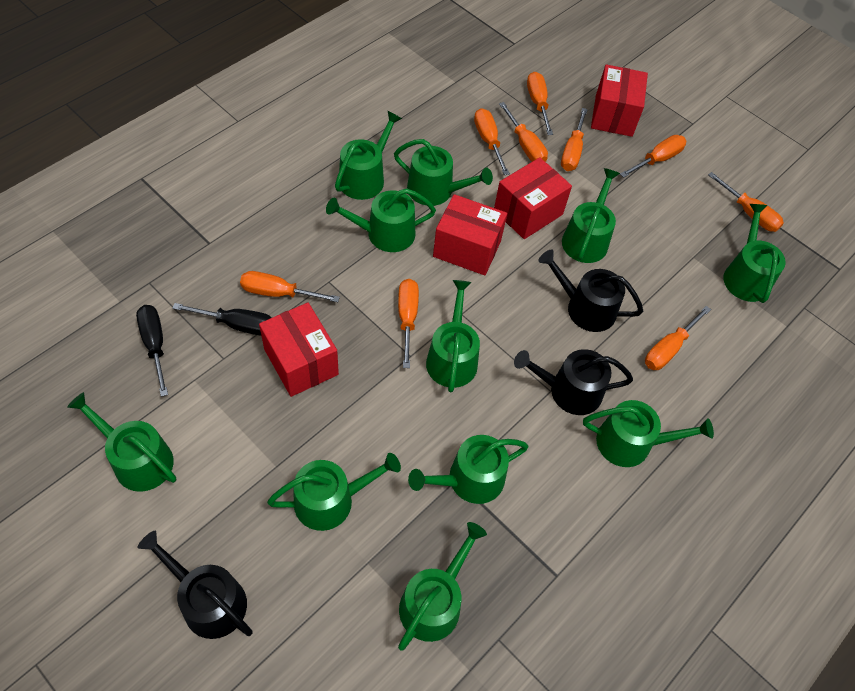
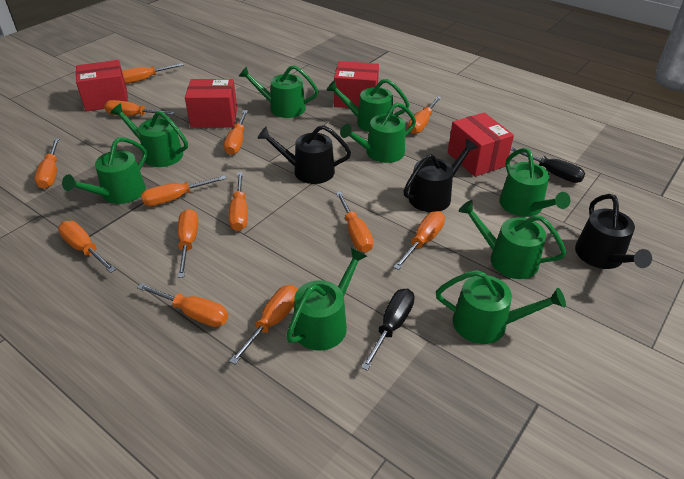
green watering can: [67,392,176,492] [267,453,401,531] [326,188,436,252] [335,111,402,200] [394,139,493,206] [398,522,487,650] [408,435,528,504] [426,280,480,393] [562,168,620,263] [583,400,714,467] [723,204,786,303] = 11 -> [62,137,147,204] [110,104,188,167] [239,65,319,118] [286,248,367,351] [326,79,410,132] [340,103,416,163] [436,270,566,344] [459,200,566,279] [499,148,570,217] = 9
orange screwdriver: [240,271,340,302] [398,279,419,368] [474,108,510,175] [499,102,548,162] [527,72,553,135] [561,108,588,171] [620,135,687,178] [645,306,711,370] [708,172,784,232] = 9 -> [34,138,59,189] [58,221,116,273] [104,100,175,116] [122,63,184,84] [137,283,228,327] [141,175,226,206] [178,209,198,278] [224,110,248,155] [229,172,248,231] [229,285,298,365] [336,192,373,252] [393,211,445,270] [408,96,441,134] = 13

